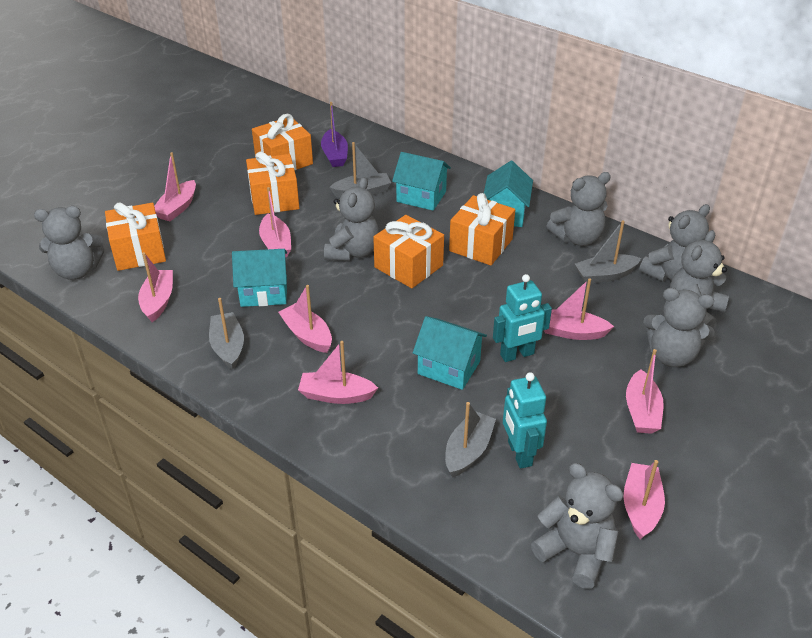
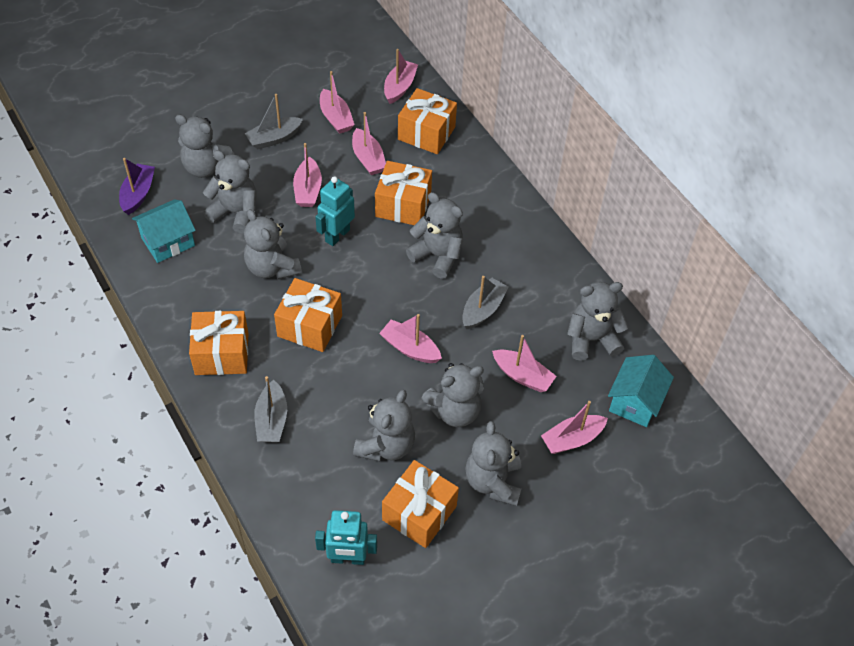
grey boat: [209,298,244,370] [329,142,391,198] [445,402,496,477] [575,220,641,284] = 4 -> [245,94,303,150] [254,376,287,442] [462,276,508,329] = 3
grey teddy bear: [34,206,104,280] [324,177,379,261] [531,463,624,589] [546,172,611,246] [639,204,710,282] [643,288,715,367] [670,230,729,328] = 7 -> [175,114,235,178] [203,150,256,234] [244,209,302,279] [353,390,415,462] [406,192,463,279] [421,363,484,427] [465,421,522,506] [567,282,629,361] = 8
pink boat: [138,252,173,322] [154,152,196,221] [259,187,291,257] [278,285,332,353] [298,341,378,404] [543,278,614,340] [623,460,665,540] [626,349,664,434] = 8 -> [293,143,322,207] [320,71,355,134] [352,112,386,175] [379,314,442,363] [384,49,418,104] [492,335,557,392] [541,401,608,454] = 7
turquoise house: [232,249,287,307] [392,152,451,211] [413,316,487,390] [484,161,533,227] = 4 -> [132,199,196,263] [608,355,674,427] = 2

